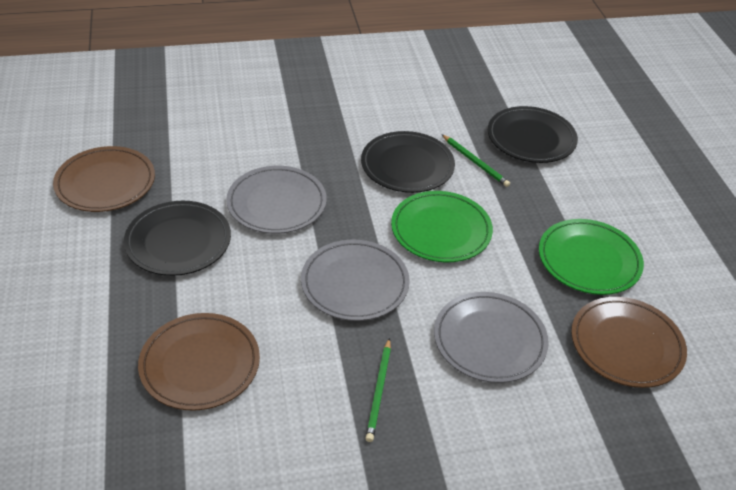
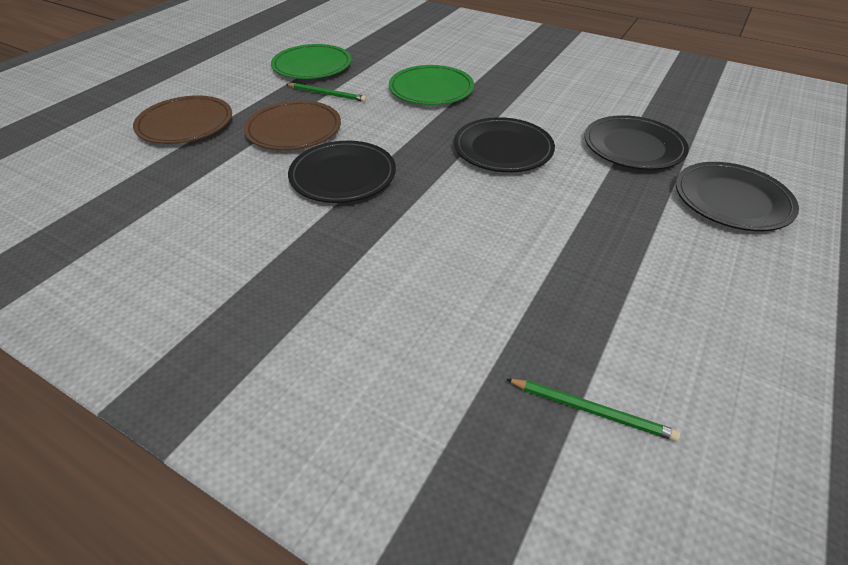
black plate: [124,201,231,276] [361,131,455,193] [488,106,578,163] = 3 -> [288,141,396,203] [454,117,555,172] [585,115,689,170] [676,162,799,231] = 4
brown plate: [53,146,155,212] [138,313,260,411] [571,297,687,388] = 3 -> [133,95,232,144] [244,100,341,150] = 2
grey plate: [226,166,327,234] [301,240,410,321] [434,292,549,383] = 3 -> none = 0

